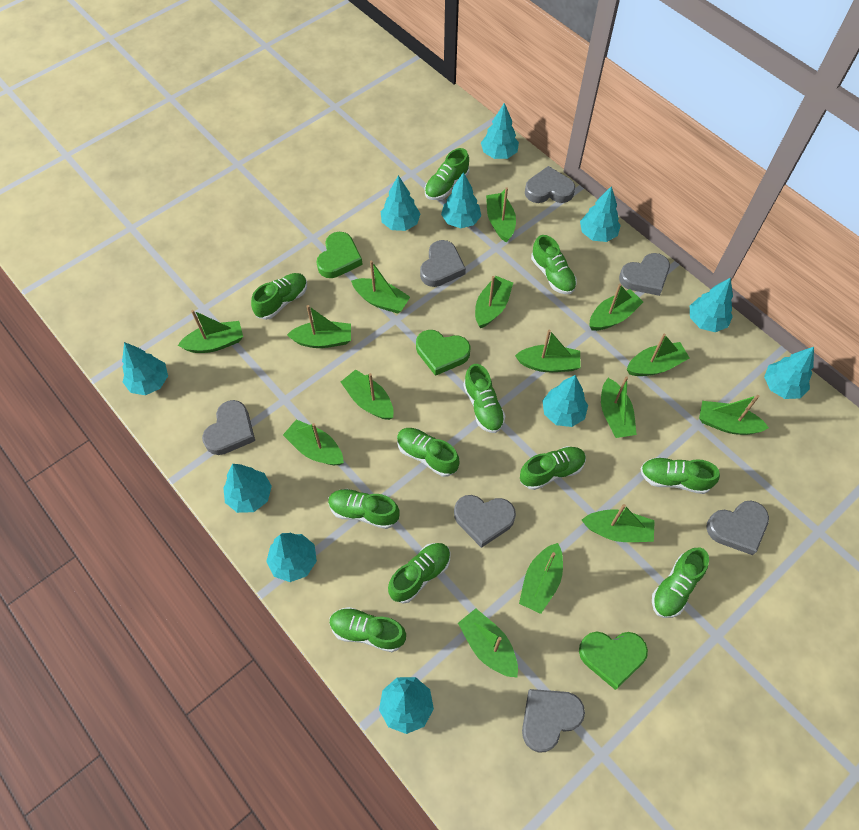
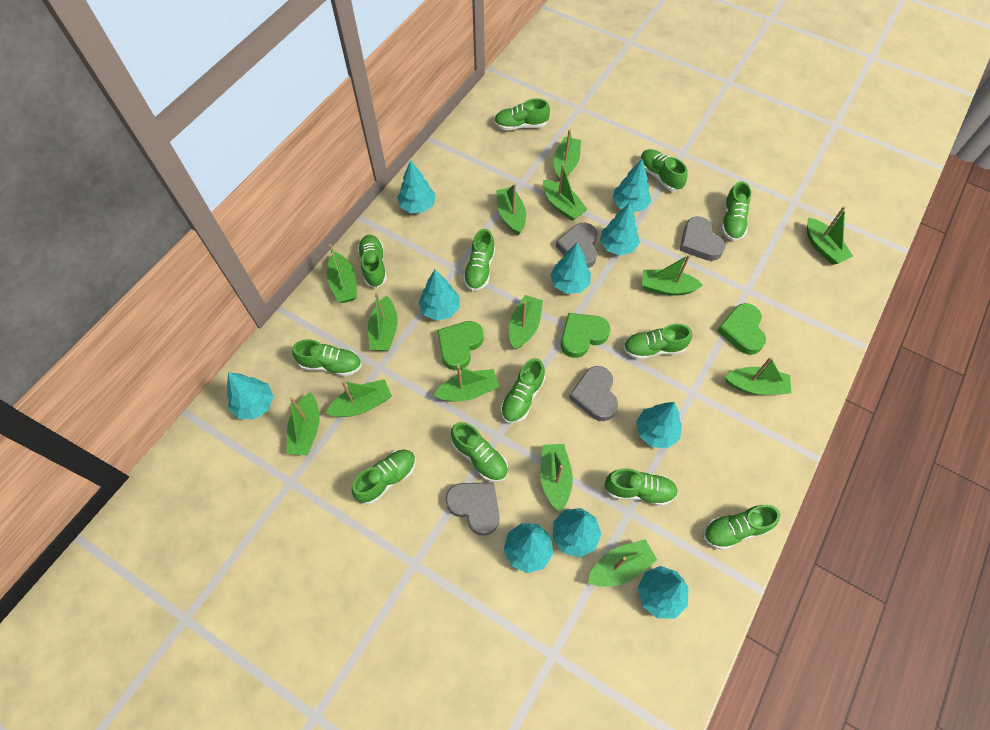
green boat: [178,310,243,353] [283,419,344,465] [287,305,351,348] [341,369,394,420] [351,261,410,314] [458,608,518,677] [475,276,513,328] [486,187,516,243] [515,329,581,372] [519,543,563,614] [582,504,655,542] [589,284,643,331] [601,376,637,438] [626,334,689,376] [699,395,769,435] = 15 -> [287,392,320,455] [326,379,392,417] [327,244,357,303] [368,293,397,351] [434,365,500,402] [496,183,526,235] [509,295,543,350] [540,444,573,512] [543,164,588,221] [553,129,581,181] [588,539,657,587] [642,255,703,296] [725,357,791,395] [807,206,853,265] = 14
green shoe: [251,273,307,320] [328,489,400,529] [330,607,406,652] [388,543,451,603] [397,428,460,477] [425,148,469,200] [463,364,506,433] [520,446,586,490] [531,235,577,294] [640,457,720,494] [652,548,709,618] = 11 -> [292,340,362,376] [352,450,416,505] [358,235,387,288] [451,422,508,482] [463,229,495,291] [494,99,550,131] [501,358,545,423] [605,468,678,506] [623,324,692,360] [640,149,688,191] [703,505,780,550] [721,181,751,241] = 12
grey heart: [202,400,255,455] [420,240,466,287] [454,495,516,548] [522,689,585,752] [525,166,575,203] [619,253,670,296] [706,501,769,555] = 7 -> [445,482,500,536] [556,223,598,268] [569,366,618,421] [680,216,725,261] = 4
turquoise tree: [122,342,168,395] [223,464,272,513] [266,533,317,582] [379,677,434,734] [381,175,421,231] [441,172,481,228] [481,103,519,159] [542,375,588,427] [580,186,621,242] [690,277,733,332] [764,347,814,399] = 11 -> [227,372,274,420] [397,160,436,213] [418,270,460,321] [504,523,553,573] [550,243,591,294] [553,508,601,558] [600,203,640,256] [613,159,651,212] [636,402,682,448] [638,566,688,619] = 10

